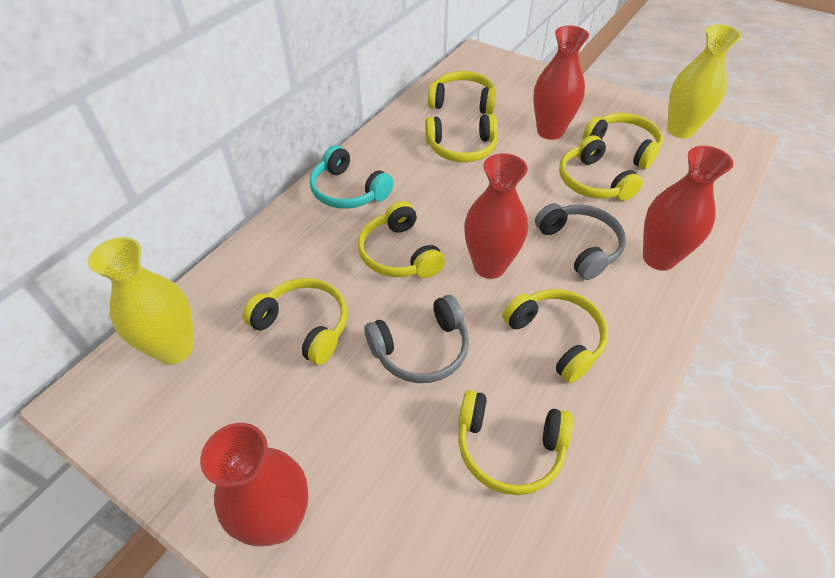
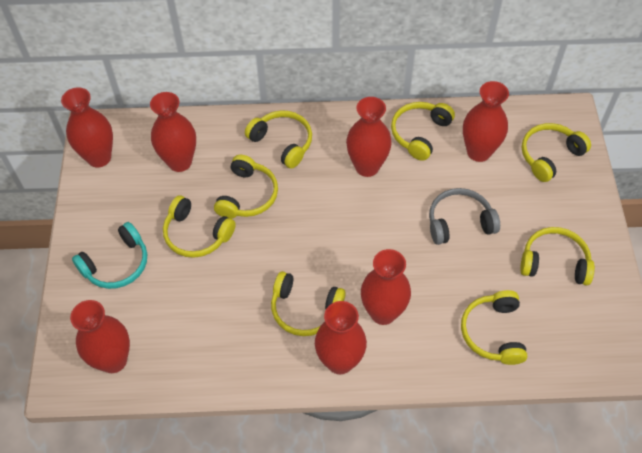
grey headphones: [364,295,469,383] [535,203,626,280] = 2 -> [429,188,500,245] = 1
red vase: [200,423,309,546] [464,153,528,279] [533,26,589,140] [643,146,733,271] = 4 -> [61,87,113,168] [70,300,130,373] [150,92,196,172] [315,301,367,374] [346,97,392,177] [361,249,411,325] [463,81,509,162] = 7
yellow vase: [88,237,194,365] [667,24,741,138] = 2 -> none = 0

